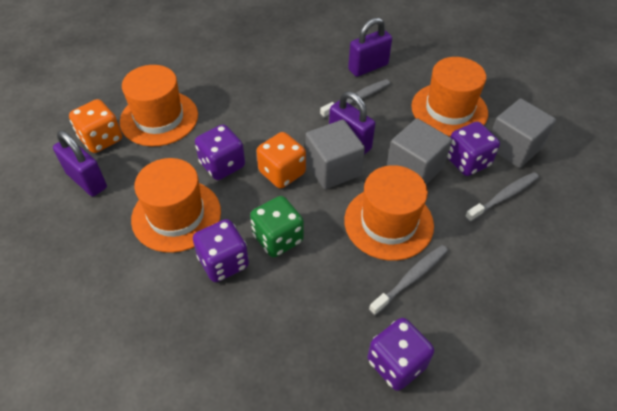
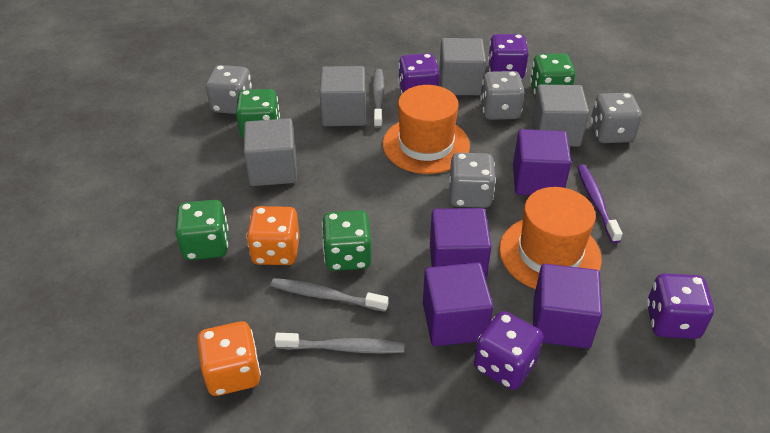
green dice: [250,196,304,257] = 1 -> [175,200,228,260] [236,89,280,139] [322,210,372,271] [530,53,575,97] = 4
grey cube: [305,120,365,189] [387,118,452,185] [491,98,556,168] = 3 -> [244,118,297,186] [320,66,366,126] [439,38,486,95] [532,85,589,147] = 4
grey dice: none = 0 -> [206,65,252,114] [449,153,496,208] [480,71,525,120] [590,93,642,143] = 4
orange hat: [120,65,198,146] [131,158,221,253] [344,165,434,261] [411,57,488,137] = 4 -> [383,85,470,174] [499,187,602,289] = 2
purple cube: none = 0 -> [423,262,493,346] [430,208,492,279] [513,129,571,195] [533,264,602,349] = 4
purple padlock: [53,130,107,196] [329,91,375,155] [348,18,392,77] = 3 -> none = 0
purple toothbrush: none = 0 -> [577,164,623,243] = 1

